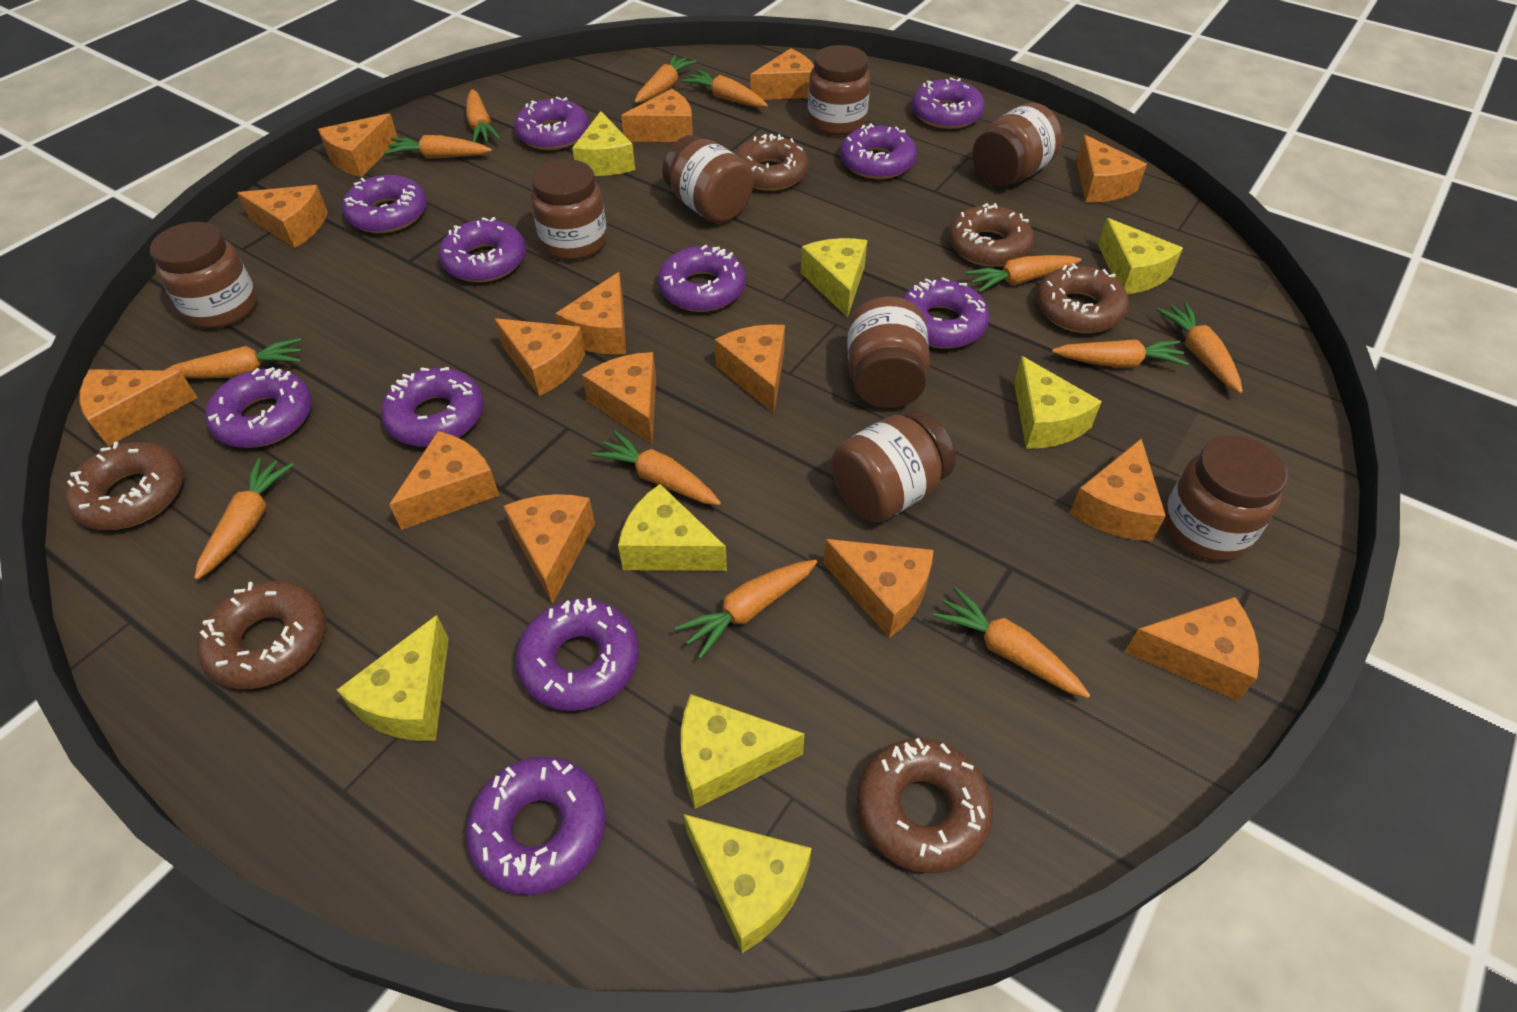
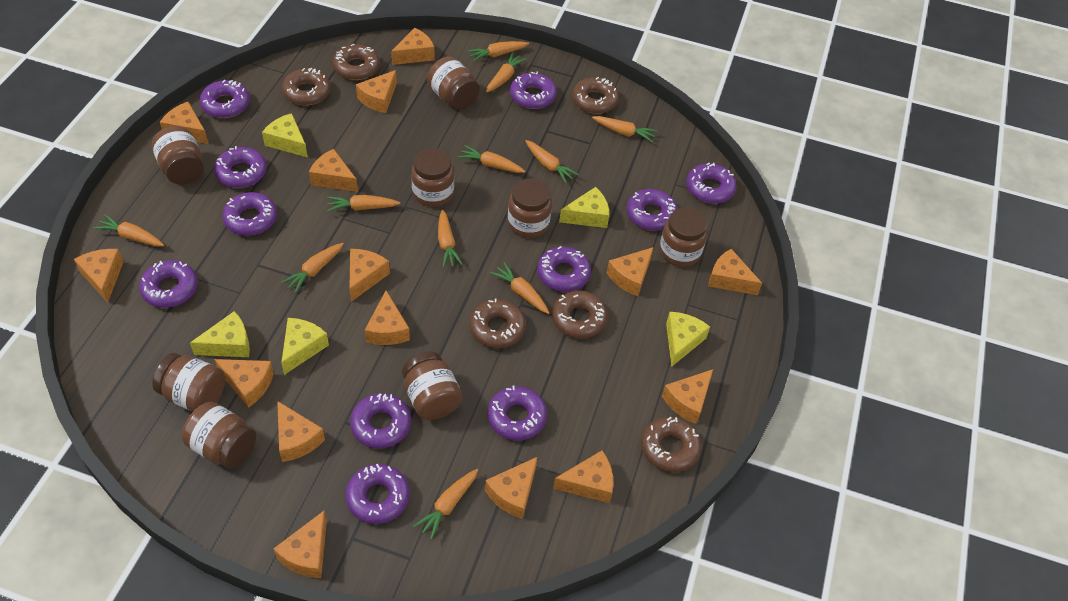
orange carrot: [164,338,301,379] [194,458,294,580] [384,135,492,159] [466,89,501,142] [592,431,721,505] [635,55,697,103] [675,559,817,659] [682,70,768,108] [932,587,1090,698] [965,255,1081,293] [1052,339,1189,368] [1157,303,1243,393] = 12 -> [93,214,164,246] [281,243,344,293] [327,195,400,212] [413,469,478,540] [438,210,463,268] [458,145,525,173] [467,41,529,62] [486,53,527,92] [490,262,549,314] [525,140,579,184] [592,116,657,143] = 11
yellow cheese: [337,615,449,741] [572,111,635,176] [618,484,727,571] [681,694,805,809] [684,814,812,953] [801,238,867,317] [1014,356,1102,449] [1098,218,1183,294] = 8 -> [190,311,250,357] [262,113,307,157] [281,318,329,375] [559,187,609,228] [666,312,710,367] = 5

